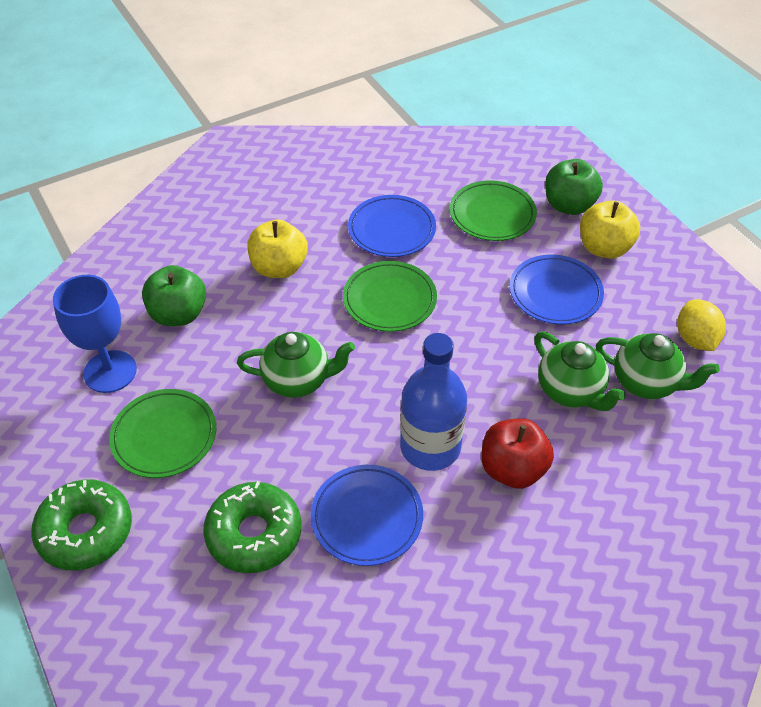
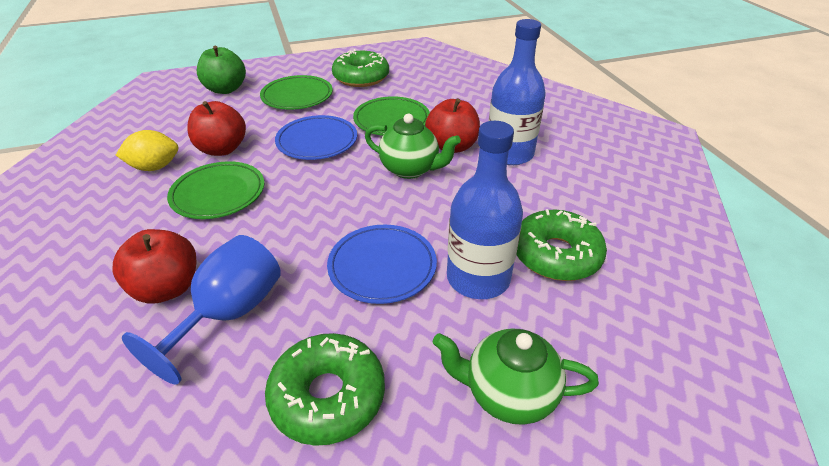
blue bottle: [400,333,467,471] = 1 -> [447,121,523,299] [489,19,546,165] = 2
blue plate: [310,465,423,566] [348,195,436,257] [510,255,604,325] = 3 -> [275,115,357,160] [327,225,437,304] = 2
green apple: [142,265,206,326] [545,159,603,215] = 2 -> [197,46,246,94] = 1
green donut: [31,479,132,570] [203,481,301,573] = 2 -> [265,333,385,446] [332,49,389,87] [516,209,607,281] = 3
green teapot: [237,332,355,398] [534,332,626,411] [596,333,720,399] = 3 -> [365,114,461,179] [432,328,599,425] = 2
red apple: [481,418,554,489] = 1 -> [112,229,196,304] [187,101,246,156] [425,98,480,153] = 3
yellow apple: [247,219,308,278] [580,201,640,259] = 2 -> none = 0

